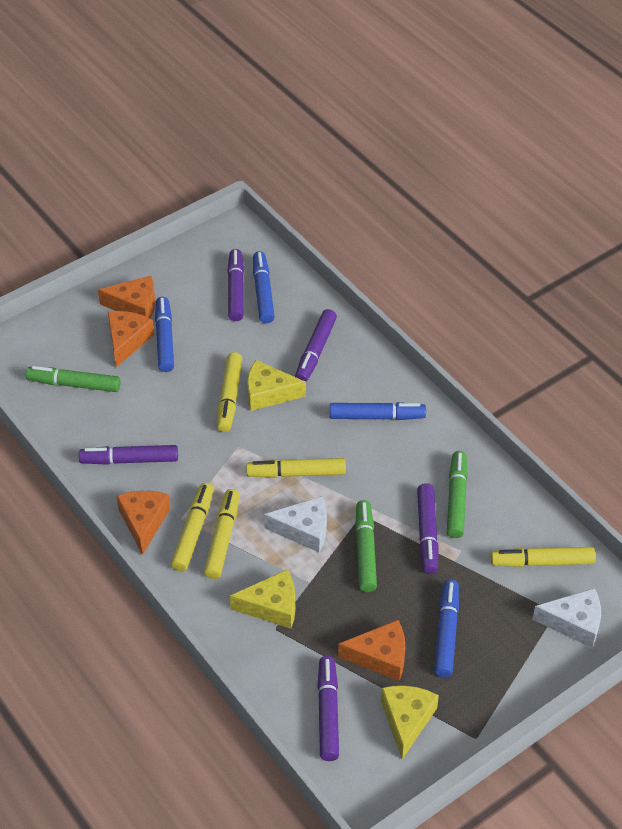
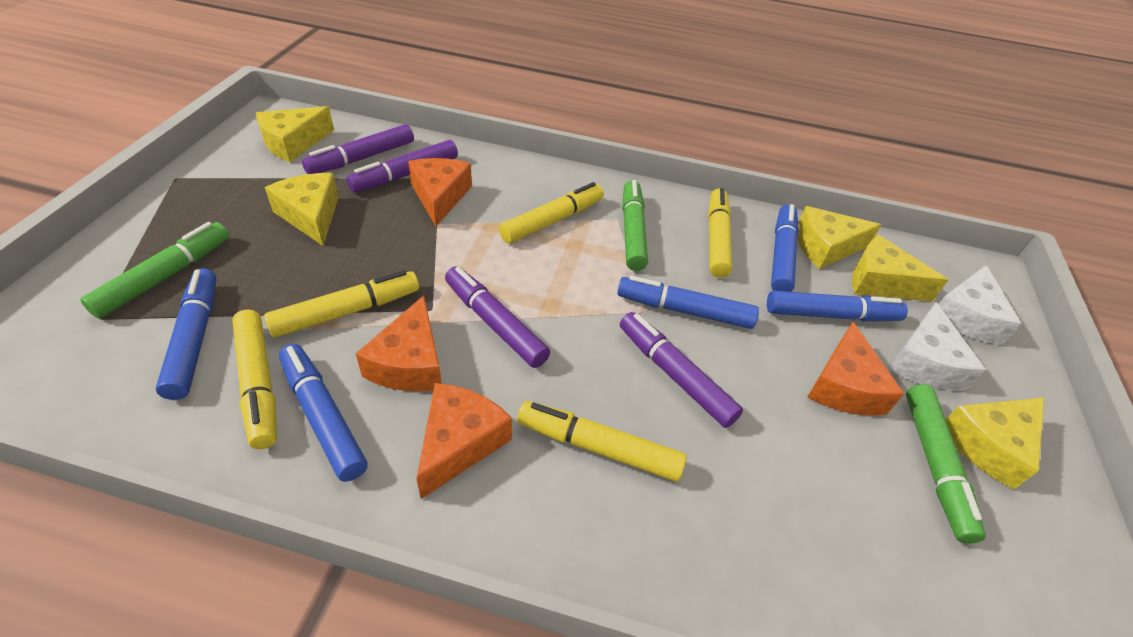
blue marker: [155,297,174,372] [253,251,275,323] [330,402,426,420] [434,580,459,678] = 4 -> [155,268,216,400] [279,344,368,482] [617,276,759,329] [767,290,908,321] [771,204,799,292] = 5
purple marker: [79,445,178,465] [227,249,244,321] [295,309,337,382] [317,656,339,761] [417,483,439,574] = 5 -> [302,124,414,174] [346,140,458,192] [445,266,550,368] [620,312,743,428] = 4
yellow cheese: [230,570,295,629] [247,360,306,411] [381,685,439,759] = 3 -> [256,106,334,162] [265,173,339,246] [797,206,881,269] [852,235,948,302] [945,398,1044,489] = 5

